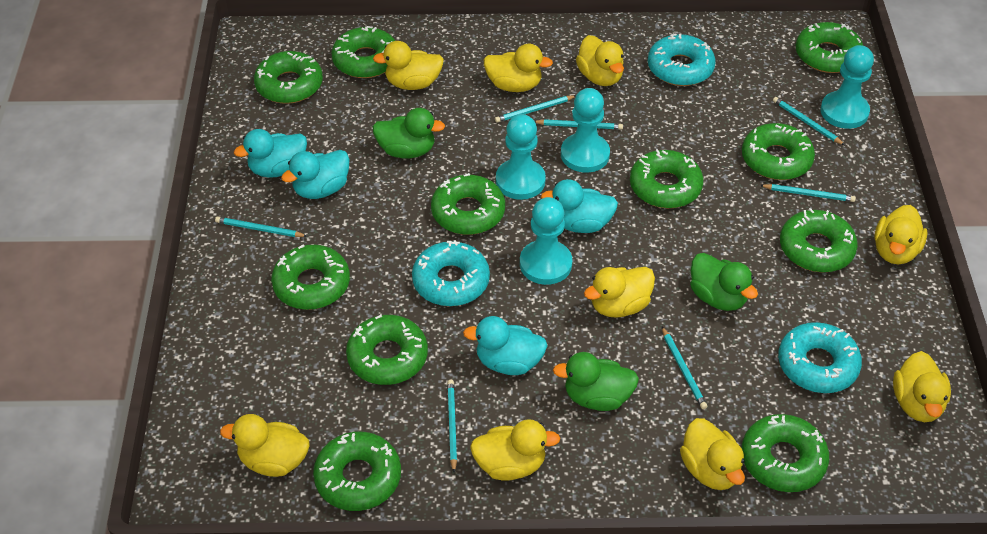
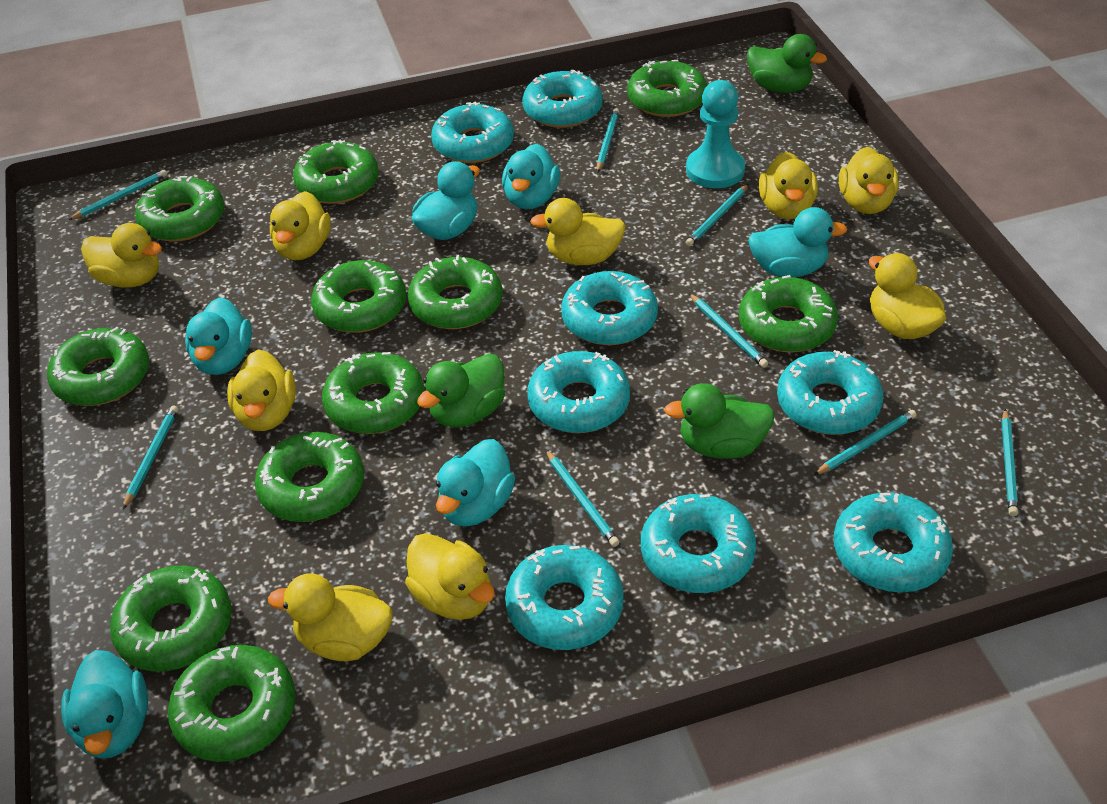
turquoise donut: [412,240,490,306] [648,33,716,86] [778,322,862,393] = 3 -> [431,102,514,163] [505,545,624,650] [522,70,603,128] [527,351,630,433] [561,271,658,345] [641,494,756,593] [777,350,883,435] [834,492,953,592] = 8
turquoise duck: [234,129,307,178] [281,150,349,199] [463,316,548,375] [541,179,618,233] = 4 -> [61,650,148,759] [185,297,252,375] [412,161,480,240] [436,439,515,527] [502,144,560,209] [748,207,847,277] = 6
turquoise pawn: [496,114,546,200] [520,197,572,285] [561,88,610,173] [820,45,874,129] = 4 -> [686,80,745,188] = 1
turquoise pencil: [215,217,307,237] [447,380,457,473] [495,95,576,123] [535,119,623,130] [662,327,707,409] [760,184,856,202] [773,97,845,145] = 7 -> [68,170,167,220] [123,405,178,510] [546,450,619,547] [597,108,619,172] [686,184,748,246] [689,293,768,368] [814,410,917,475] [1002,409,1018,516] = 8

